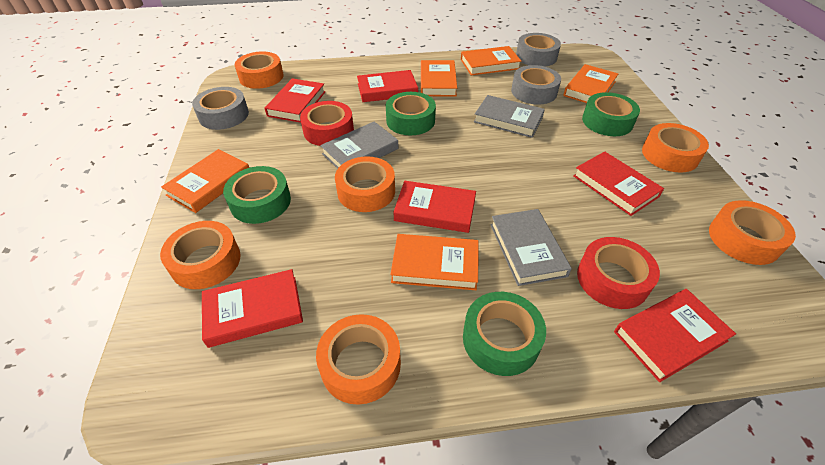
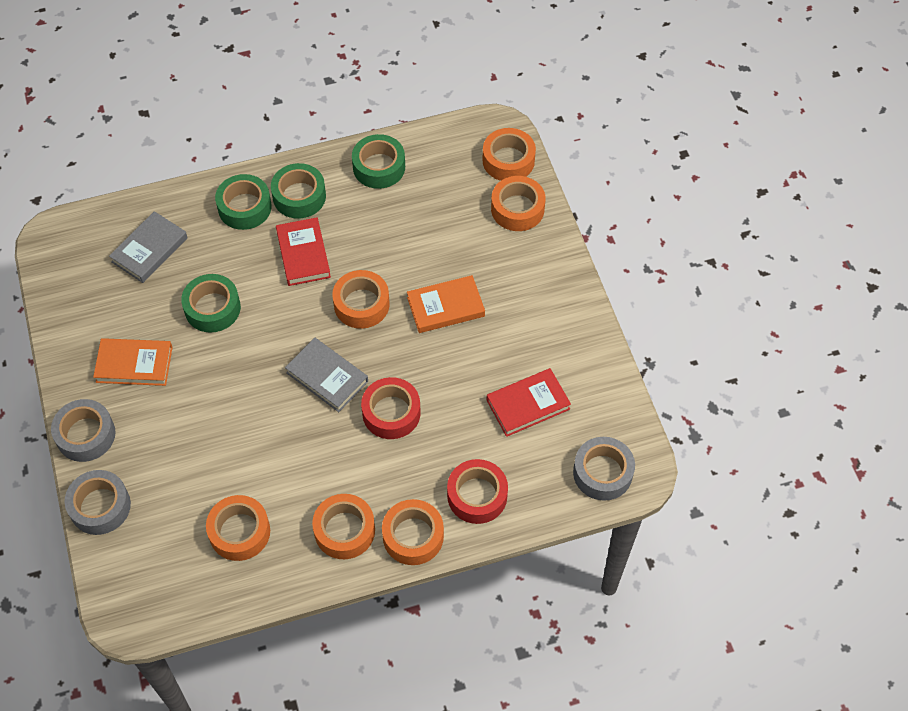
grey book: [320,121,398,169] [474,95,545,138] [490,209,572,286] = 3 -> [109,211,188,283] [285,338,368,412] = 2
orange book: [161,149,249,213] [390,234,479,290] [421,60,457,97] [461,46,522,75] [563,64,618,103] = 5 -> [93,338,173,386] [407,275,485,333] = 2
red book: [202,269,303,348] [265,78,325,123] [357,70,418,102] [393,181,476,233] [573,151,664,216] [614,289,736,382] = 6 -> [276,217,331,286] [487,368,571,437] = 2

